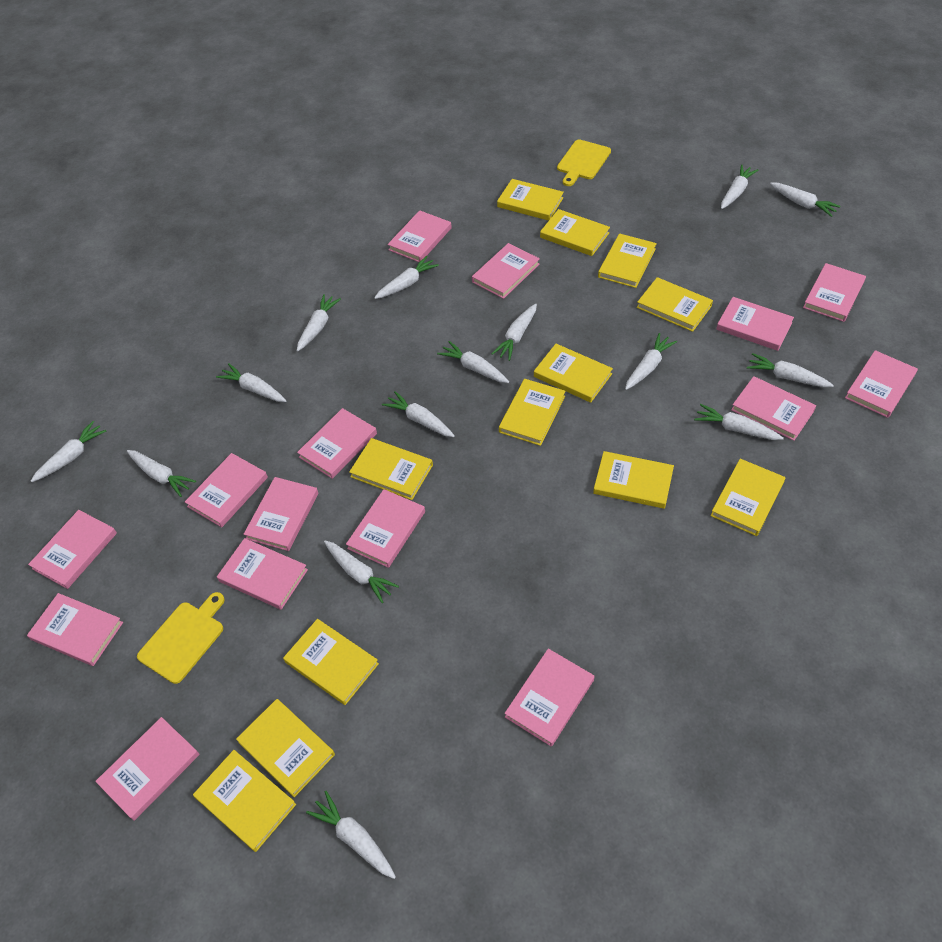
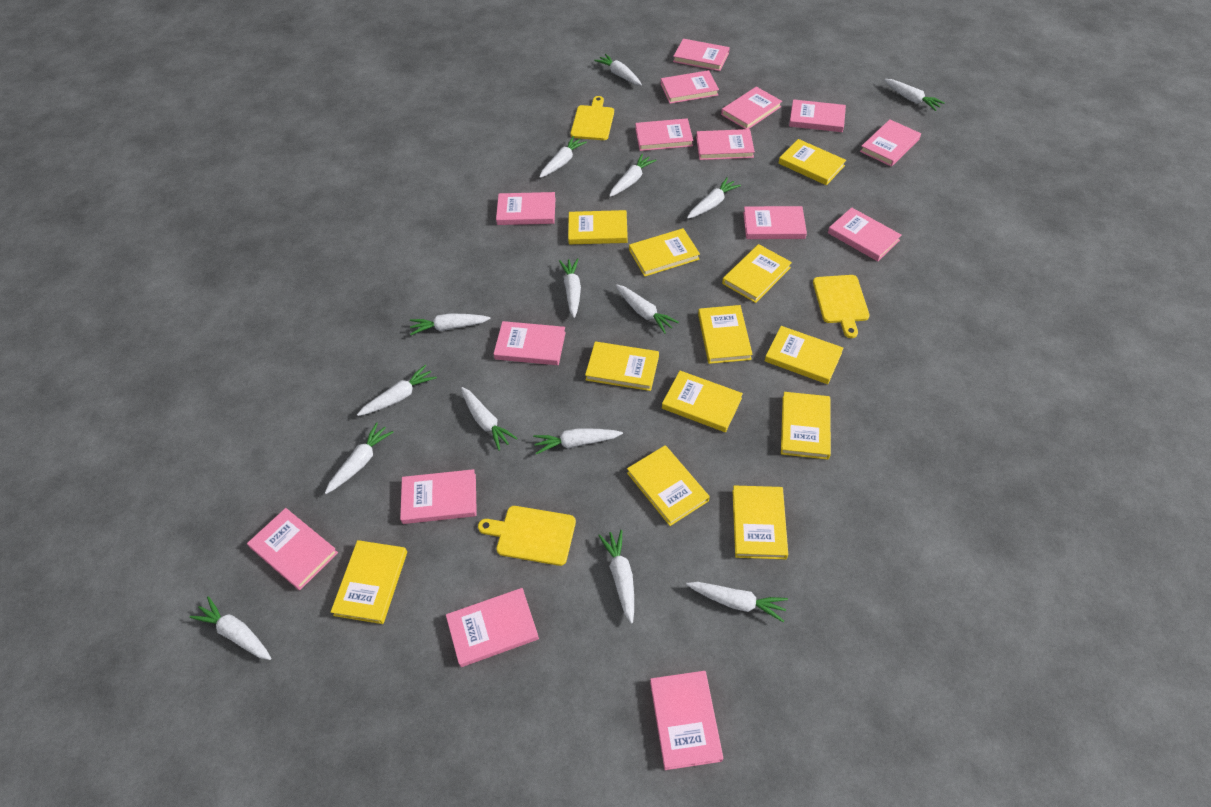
yellow cutting board: [137,592,225,684] [557,140,611,186] = 2 -> [478,506,576,566] [570,96,614,140] [813,275,870,338] = 3

